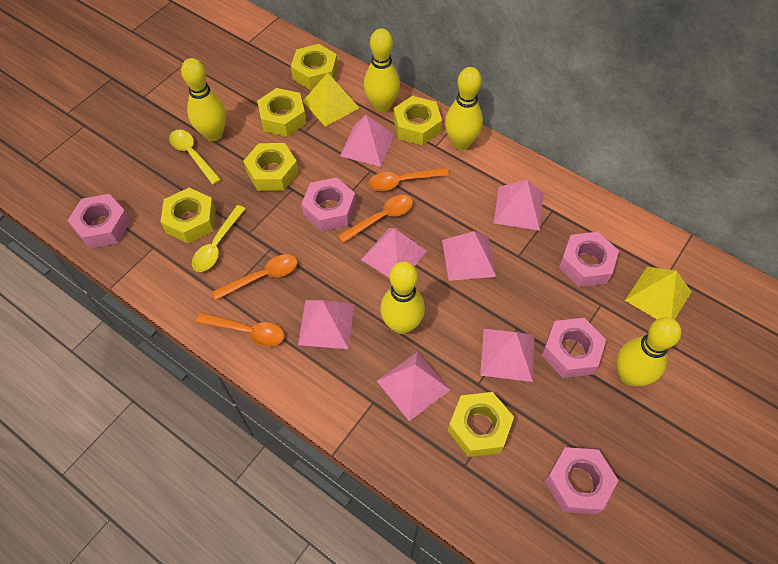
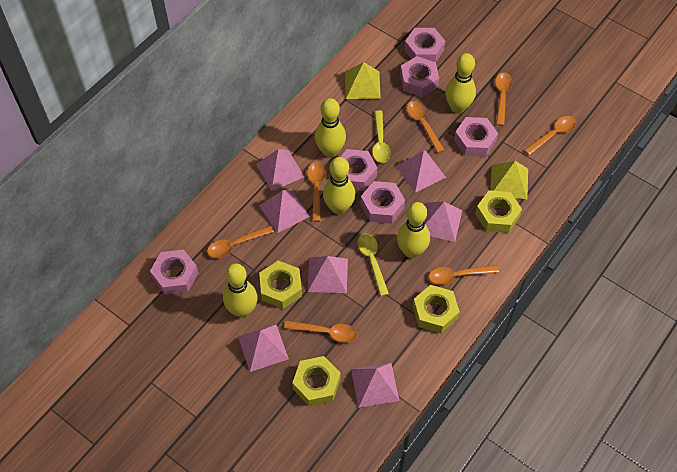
orange spoon: [196,313,284,347] [212,254,298,300] [338,195,413,243] [369,168,449,191] = 4 -> [207,225,274,258] [284,321,357,343] [307,162,326,222] [407,101,444,153] [429,265,499,285] [495,73,513,126] [524,116,577,155] = 7
pink nut: [67,194,131,248] [301,177,356,231] [542,318,606,378] [545,447,618,514] [559,232,619,287] = 5 -> [150,249,198,295] [340,149,377,191] [360,181,405,224] [400,56,439,97] [404,28,445,62] [454,117,498,157] = 6
yellow nut: [160,188,216,244] [243,143,299,191] [257,88,306,137] [291,44,338,90] [394,96,442,145] [448,392,514,457] = 6 -> [259,260,302,309] [292,356,341,406] [413,285,460,333] [475,190,522,233] = 4

